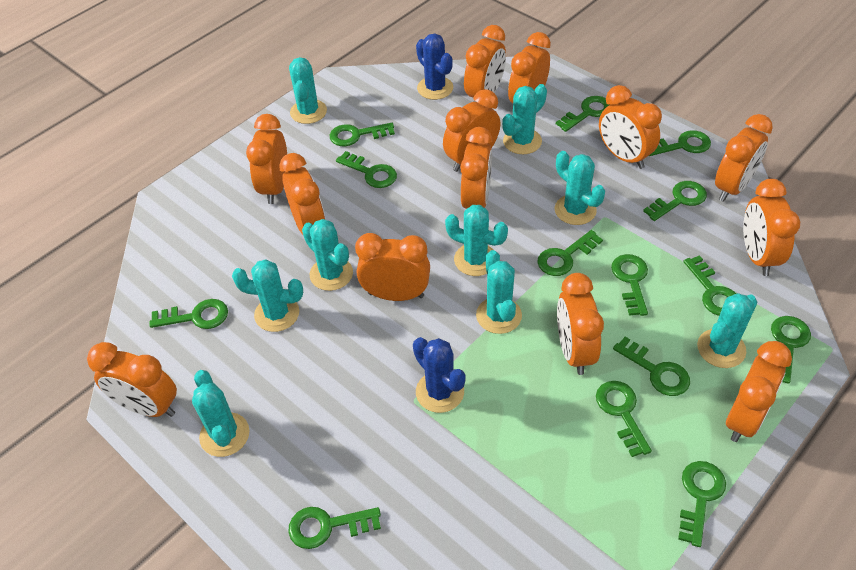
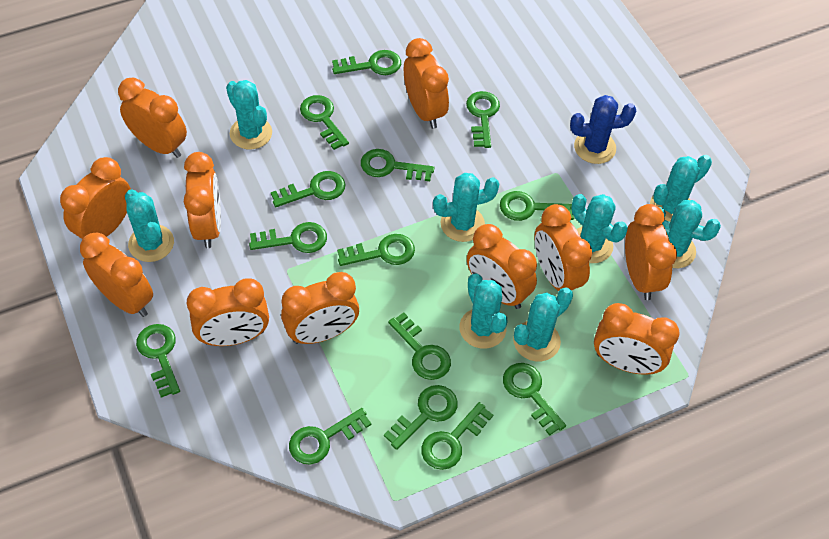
blue cactus: [413,337,466,413] [416,33,453,100] = 2 -> [570,95,636,164] = 1
orange clock: [87,342,177,417] [246,114,287,204] [279,153,326,235] [355,233,430,301] [443,89,500,172] [460,127,493,209] [464,25,506,102] [508,32,551,104] [557,273,604,375] [599,85,662,169] [715,114,773,202] [726,341,792,442] [743,179,800,276] = 13 -> [60,157,131,239] [80,233,153,317] [118,77,187,158] [184,152,221,248] [187,278,269,346] [281,272,359,344] [404,38,449,129] [467,224,537,309] [534,204,592,291] [594,303,680,375] [625,204,677,300] = 11
turquoise cactus: [192,370,250,457] [232,259,303,332] [289,57,327,124] [302,219,353,291] [445,205,508,276] [476,250,522,334] [502,84,547,154] [554,151,605,225] [697,293,757,368] = 9 -> [125,189,174,262] [226,80,272,149] [433,173,499,242] [459,273,508,349] [513,288,573,362] [571,194,628,263] [650,155,712,222] [659,200,721,268] = 8

